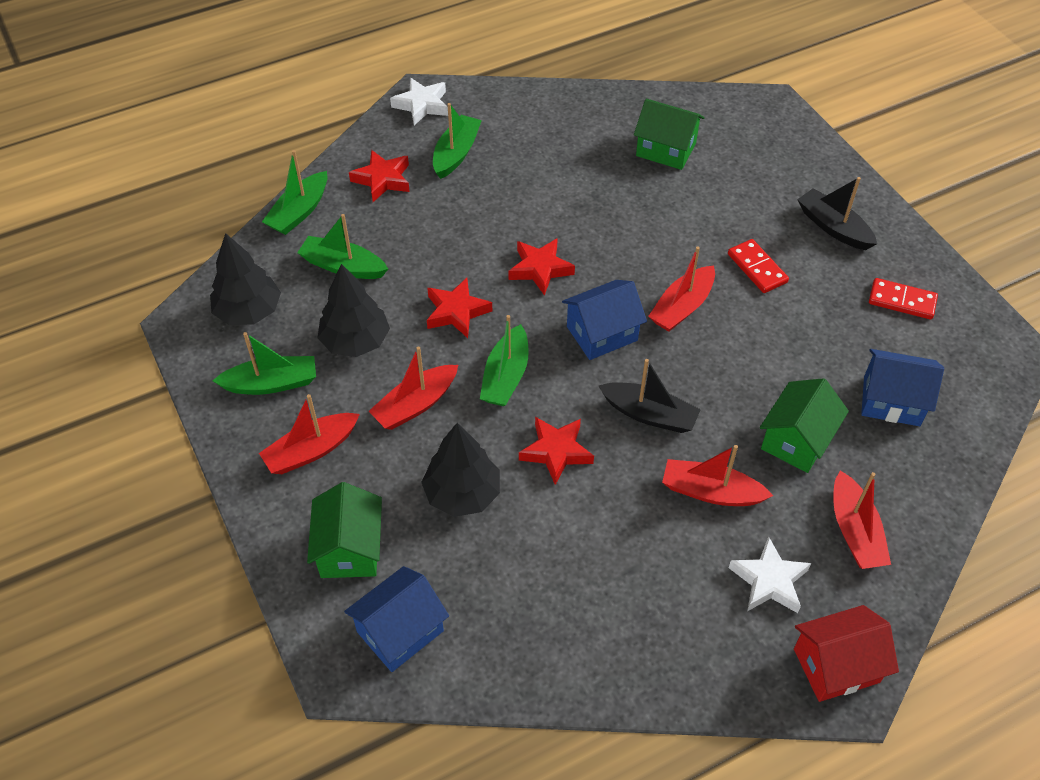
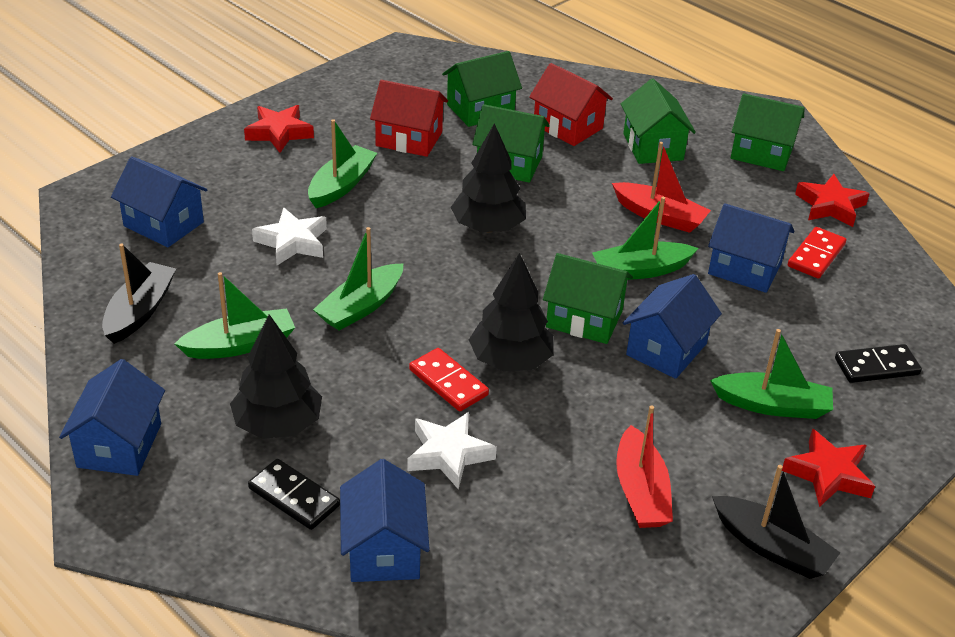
black domino: none = 0 -> [248,459,340,530] [835,344,922,383] = 2
blue house: [344,566,449,672] [562,280,647,360] [861,349,944,426] = 3 -> [59,359,165,476] [111,156,208,248] [340,459,430,582] [623,274,722,379] [708,203,794,293] = 5
green house: [307,482,382,578] [634,99,704,170] [760,378,849,473] = 3 -> [442,51,522,127] [472,104,550,183] [543,253,633,344] [621,79,696,164] [731,93,805,171] = 5
red boat: [259,394,360,474] [369,347,458,430] [648,246,715,331] [662,445,773,506] [833,471,891,569] = 5 -> [612,142,711,233] [616,405,673,528] = 2
red house: [794,605,899,702] = 1 -> [370,80,448,157] [529,63,613,146] = 2
red star: [349,150,410,202] [427,278,492,338] [509,238,575,296] [519,417,594,485] = 4 -> [244,105,314,153] [782,429,875,507] [795,174,870,227] = 3

